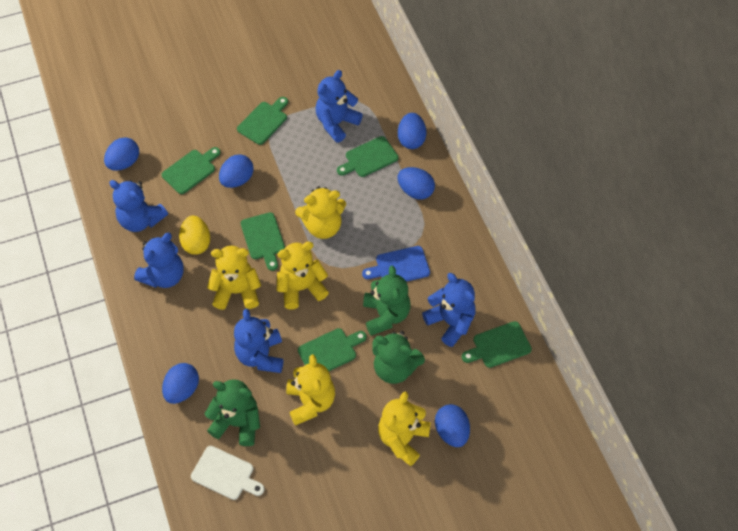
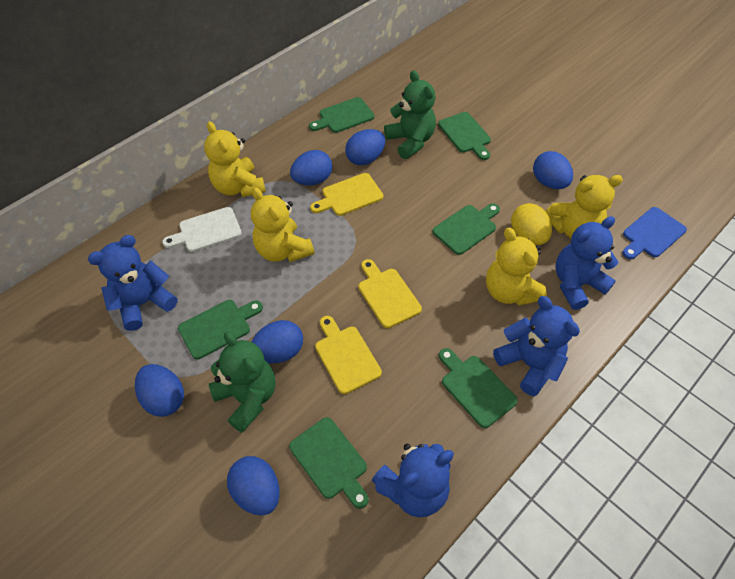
blue teddy bear: [109,180,168,232] [134,232,184,288] [234,309,283,373] [316,70,363,143] [422,273,475,347] = 5 -> [88,235,178,331] [372,444,454,518] [493,296,580,396] [555,216,618,310] = 4
green teddy bear: [205,379,260,446] [363,265,411,336] [372,331,425,384] = 3 -> [209,332,275,433] [384,70,436,159] = 2
yellow cutting board: none = 0 -> [310,173,383,216] [315,316,382,394] [358,259,422,328] = 3
yellow teddy bear: [207,246,261,310] [277,242,329,310] [286,354,335,426] [295,186,346,239] [378,391,431,466] = 5 -> [204,121,266,197] [251,187,314,262] [486,227,547,306] [545,175,623,238] = 4

